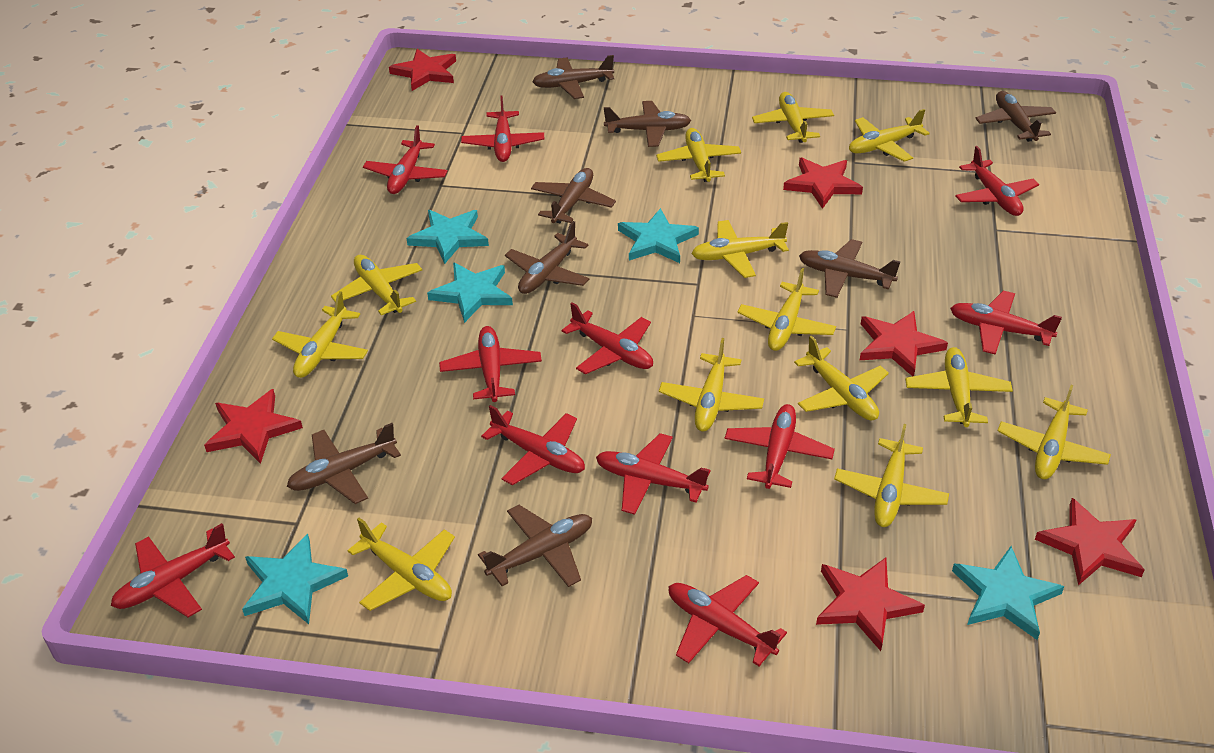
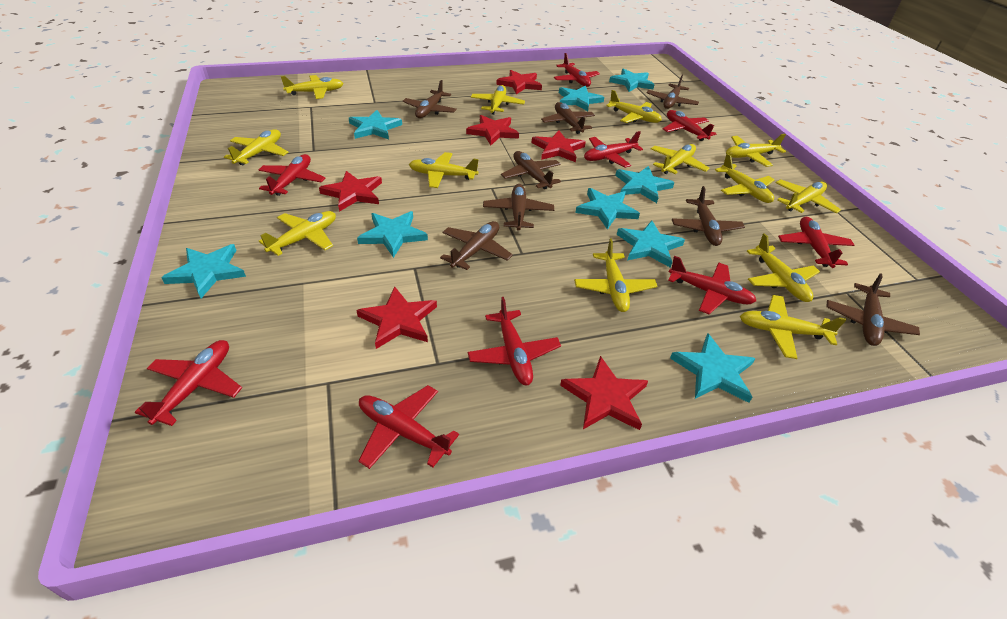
red plane: [111,523,235,617] [363,125,448,194] [439,326,542,402] [461,95,544,162] [481,405,585,485] [562,302,653,374] [596,433,710,515] [668,575,787,666] [725,404,835,489] [950,291,1062,355] [955,146,1039,216] = 11 -> [135,340,242,426] [259,154,325,196] [359,385,459,469] [467,297,561,385] [554,53,600,87] [584,131,643,168] [663,110,716,141] [668,256,756,314] [778,217,855,268] = 9
turquoise star: [242,534,348,624] [406,210,489,264] [427,262,513,323] [618,208,699,263] [952,546,1064,640] = 5 -> [161,244,246,298] [349,110,402,139] [357,211,428,258] [559,86,604,111] [575,188,640,230] [609,68,655,92] [615,166,675,203] [617,221,685,268] [670,334,756,403] = 9

